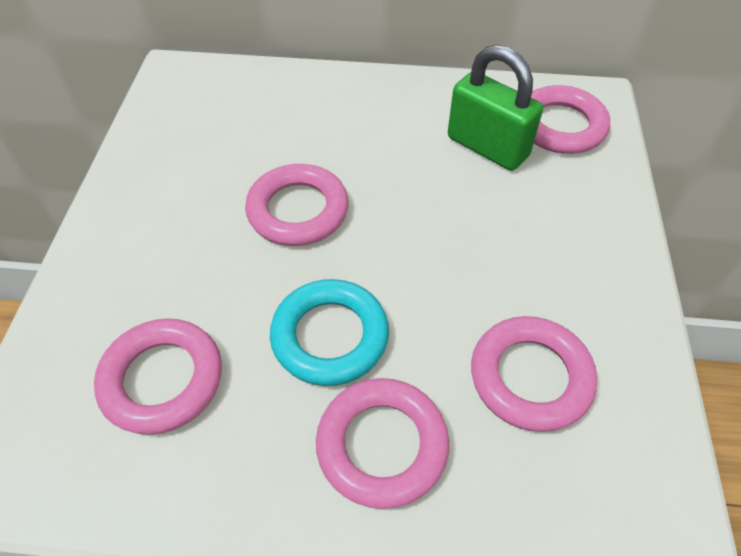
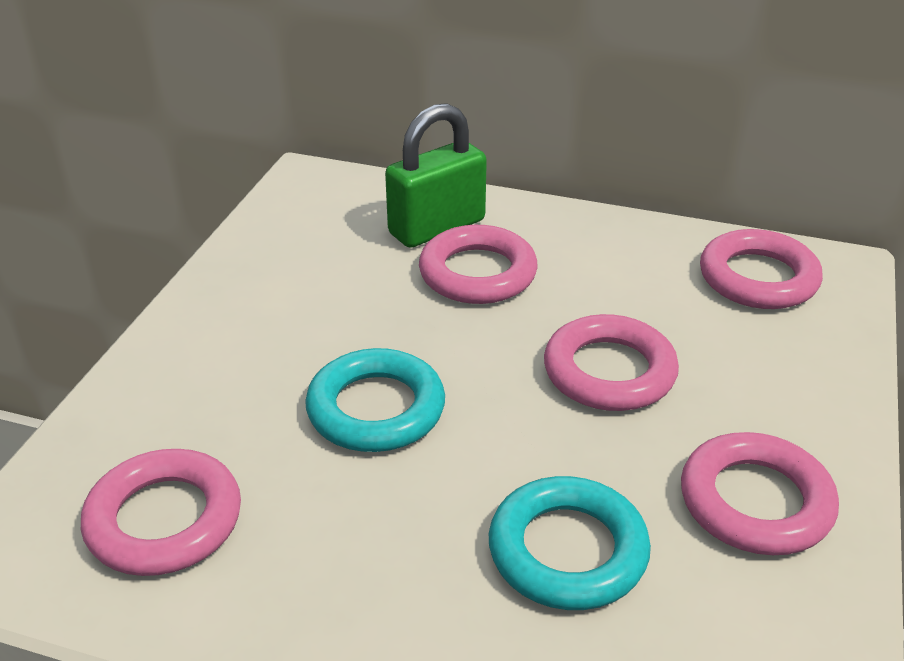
turquoise ring: [270,279,389,386] = 1 -> [305,348,445,452] [489,476,651,610] = 2

